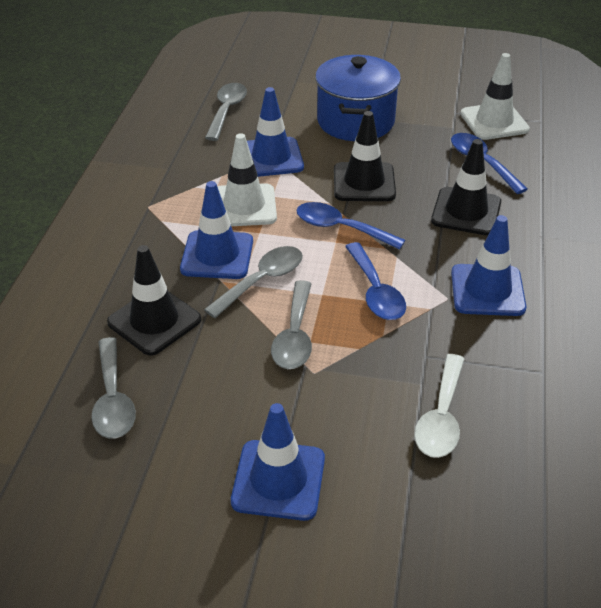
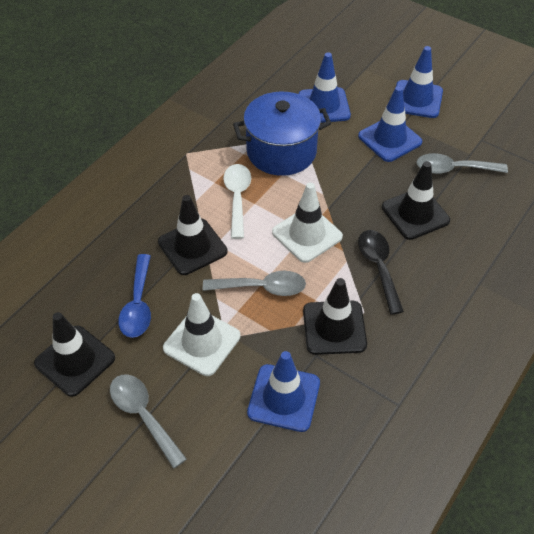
black spoon: none = 0 -> [358,230,404,315] = 1
black traffic cone: [107,245,201,355] [334,111,396,201] [431,139,501,235] = 3 -> [34,312,115,397] [158,195,227,275] [303,278,367,355] [382,161,450,240] = 4
blue spoon: [296,202,405,250] [345,242,406,320] [451,133,528,194] = 3 -> [118,254,151,338] = 1
grey spoon: [91,337,136,439] [204,246,303,318] [205,83,247,141] [271,280,312,369] = 4 -> [110,374,187,469] [203,271,306,296] [416,153,508,174] = 3

